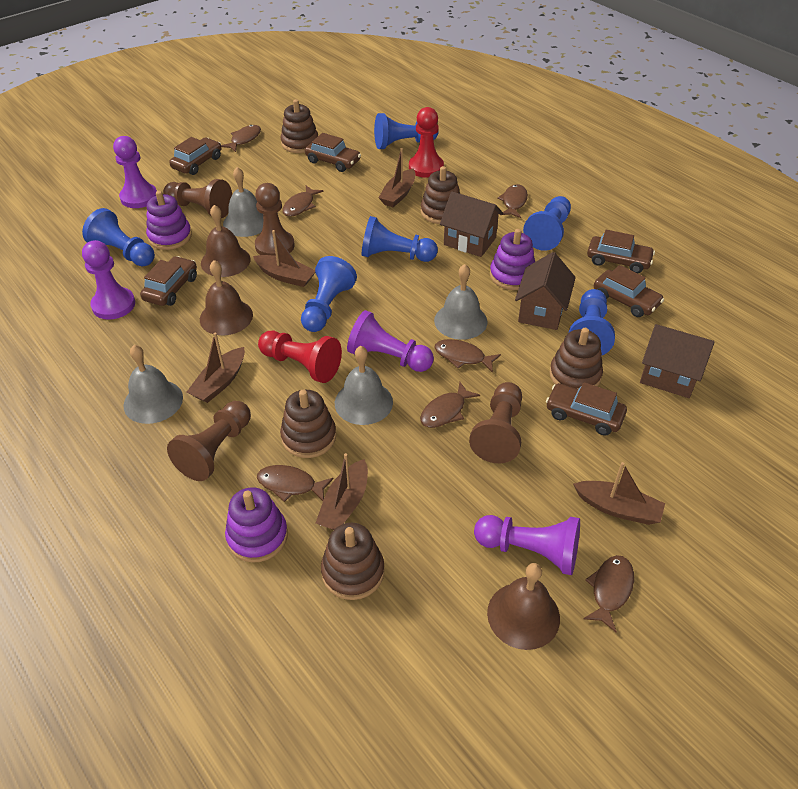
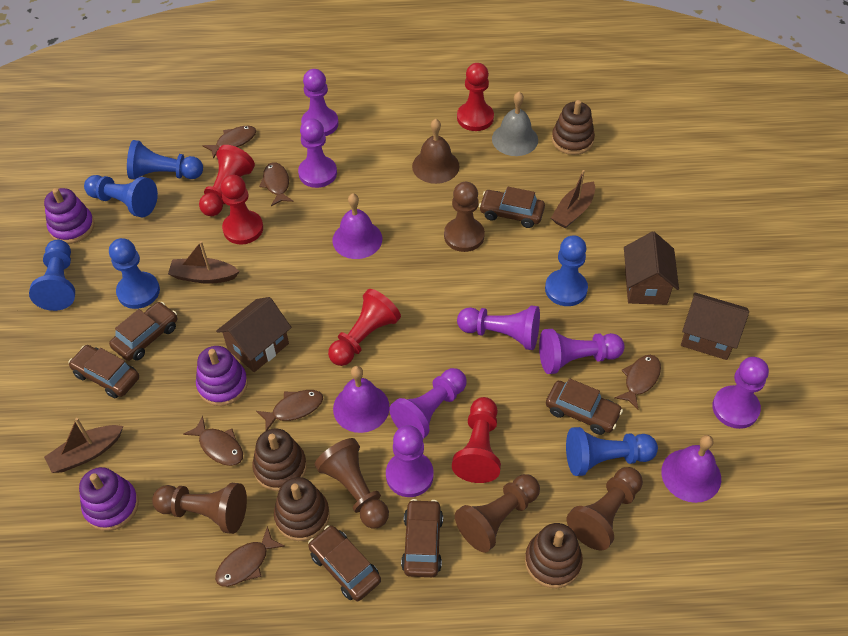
brown bell: [200,260,253,335] [201,205,250,277] [487,563,560,650] = 3 -> [412,119,460,184] = 1
brown boat: [187,333,245,403] [253,230,315,287] [316,453,368,530] [378,148,415,207] [573,462,665,525] = 5 -> [44,418,123,473] [168,241,240,284] [551,170,595,229] = 3
brown fish: [221,125,261,152] [257,465,333,502] [282,186,324,217] [420,382,480,428] [435,339,501,373] [497,184,528,218] [583,555,634,632] = 7 -> [183,416,243,466] [203,126,256,159] [215,526,285,587] [256,390,323,431] [259,162,294,206] [615,355,661,410] = 6
brown pawn: [163,179,232,218] [167,401,251,481] [255,183,295,256] [469,382,522,463] = 4 -> [152,483,247,534] [315,438,389,529] [444,182,485,252] [455,474,540,553] [567,467,643,550] = 5
brown stacking toy: [280,390,336,458] [281,99,318,153] [321,523,385,600] [421,166,460,224] [549,328,603,389] = 5 -> [252,428,307,491] [274,477,330,541] [525,523,583,588] [552,100,595,155] = 4
grey bell: [123,345,183,424] [223,167,263,237] [335,346,393,425] [434,264,488,340] = 4 -> [492,92,538,156] = 1
purple bell: none = 0 -> [332,193,382,259] [333,366,390,433] [661,435,721,503] = 3
purple pawn: [82,240,135,320] [113,136,157,208] [347,310,434,372] [474,515,580,575] = 4 -> [298,118,337,188] [301,69,339,136] [386,425,434,497] [389,368,467,439] [457,306,540,350] [539,329,625,374] [712,357,769,429] = 7
red pawn: [258,331,342,383] [409,107,444,178] = 2 -> [199,145,255,216] [221,174,263,245] [328,289,401,366] [452,397,501,483] [457,63,494,131] = 5

